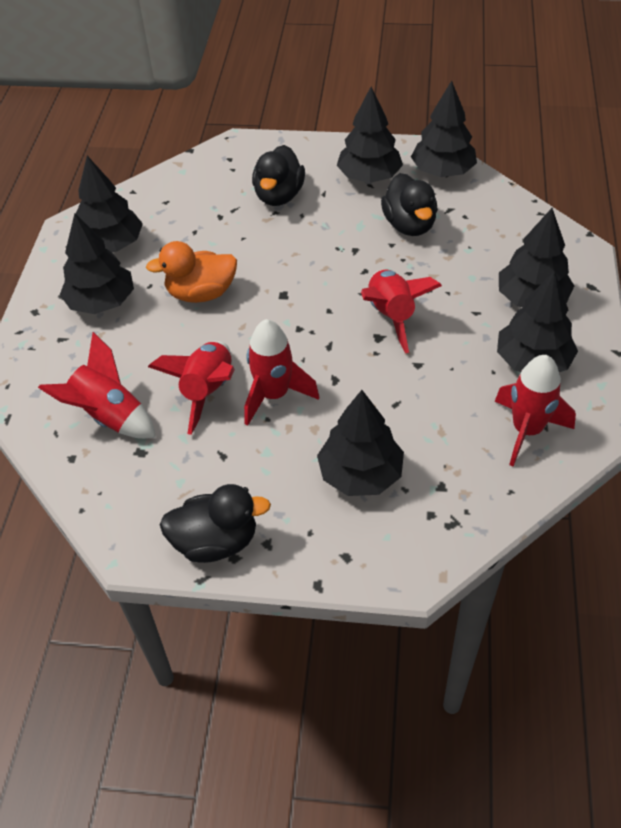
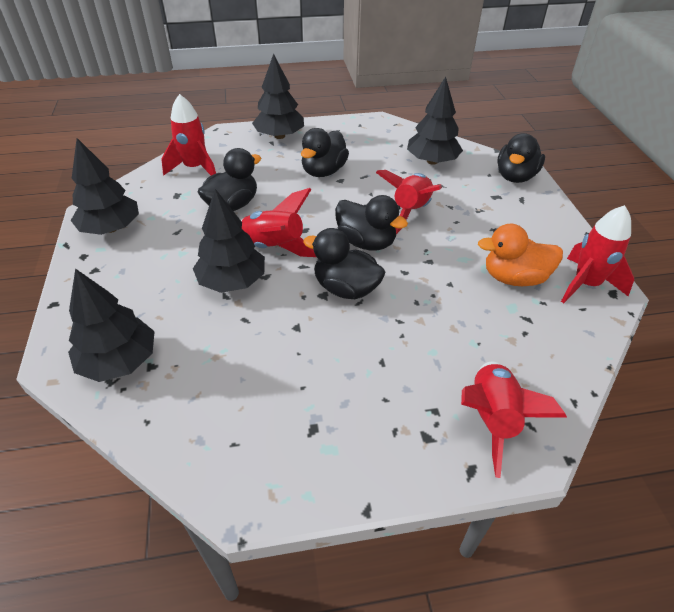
black duck: [160,484,271,563] [252,145,305,206] [381,173,438,236] = 3 -> [198,148,261,211] [301,128,349,177] [303,228,385,299] [335,195,408,251] [497,133,545,183] = 5
black tree: [60,213,134,314] [76,156,143,252] [317,390,404,496] [337,87,403,183] [411,80,477,177] [497,271,578,372] [499,208,574,307] = 7 -> [68,268,155,382] [71,138,139,235] [193,189,265,293] [252,54,304,139] [407,77,463,165] = 5

